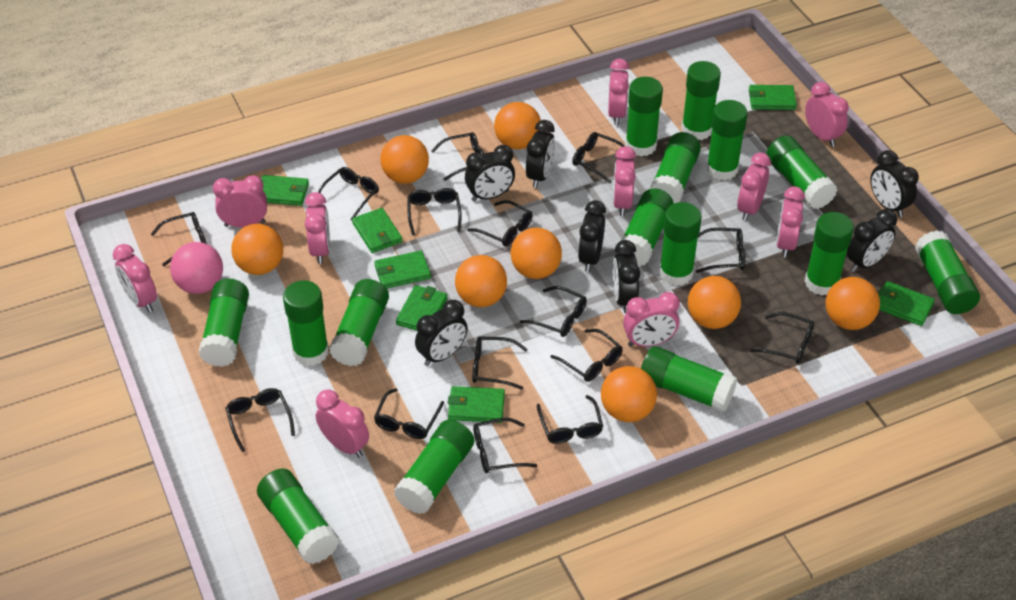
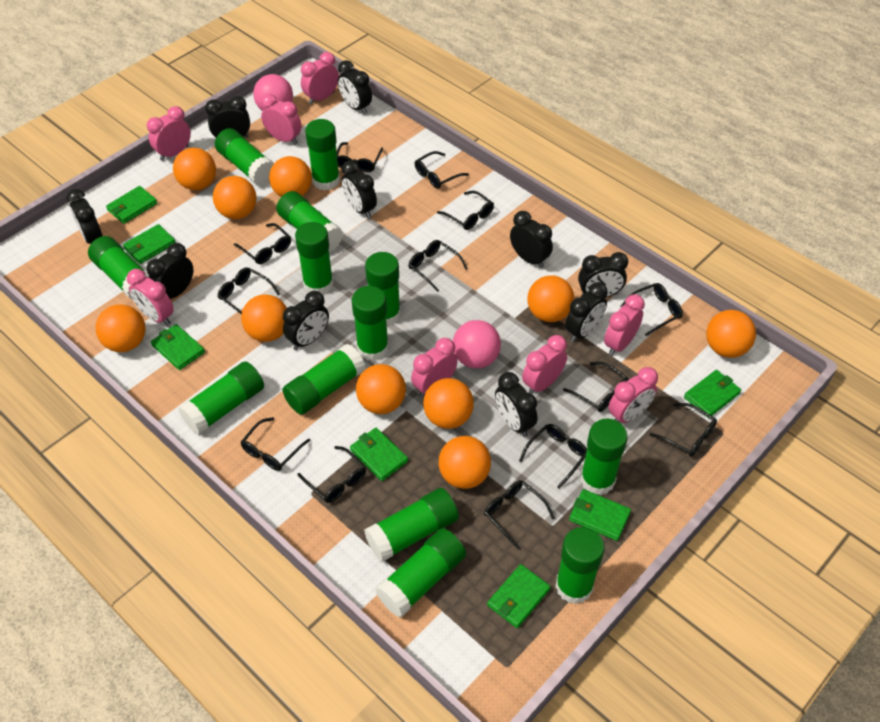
black clock: [415,300,468,366] [465,145,515,202] [526,120,555,188] [578,200,606,272] [613,240,640,313] [847,209,897,272] [870,150,919,217] = 7 -> [67,189,102,244] [147,243,193,299] [205,96,250,138] [283,291,329,350] [338,60,372,114] [341,160,377,219] [495,372,538,437] [510,211,553,268] [565,282,608,342] [578,252,628,298] = 10
black glasses: [151,212,207,266] [225,388,295,452] [318,167,379,221] [374,388,444,439] [407,188,462,236] [431,132,484,181] [467,200,532,246] [472,336,528,390] [473,418,537,473] [520,286,587,337] [537,395,603,444] [550,329,623,382] [572,132,625,184] [696,228,745,273] [750,312,814,364] = 15 -> [217,267,280,315] [234,223,291,264] [241,417,310,471] [297,446,366,503] [337,142,383,172] [408,240,468,292] [415,151,469,189] [437,191,494,230] [484,480,555,550] [519,424,587,489] [563,362,629,412] [621,283,683,336] [650,403,717,457] = 13
green glue stick: [199,279,249,367] [257,468,339,564] [283,280,329,366] [329,279,389,366] [394,420,474,514] [620,188,674,267] [625,77,663,157] [641,346,737,412] [650,132,701,203] [659,202,702,286] [681,61,721,140] [706,100,748,180] [767,136,837,209] [805,212,854,296] [915,231,980,314] = 15 -> [88,236,149,300] [178,361,264,435] [215,128,274,186] [276,191,343,252] [282,344,366,415] [295,222,334,295] [305,119,340,191] [352,286,389,361] [364,488,459,562] [365,252,401,326] [375,528,466,618] [555,527,605,604] [580,419,628,495] = 13
orange ball: [231,224,283,275] [380,135,429,184] [455,255,507,307] [494,102,541,149] [511,228,562,279] [601,366,657,422] [688,276,741,329] [826,277,880,330] = 8 -> [96,304,146,352] [173,148,216,190] [213,176,257,219] [241,294,287,342] [269,156,312,197] [356,364,406,414] [423,378,474,429] [439,436,491,489] [527,275,574,322] [706,310,756,358] = 10
pink ball: [170,242,223,294] = 1 -> [253,74,293,111] [453,320,501,368] = 2
pink clock: [113,244,157,312] [213,175,267,227] [305,192,330,264] [316,390,369,458] [608,59,629,125] [613,146,636,216] [623,292,680,347] [737,153,771,221] [776,186,805,257] [805,82,849,147] = 10 -> [127,269,174,326] [147,106,191,161] [261,94,302,145] [301,52,339,105] [411,338,457,398] [522,335,567,394] [604,294,645,356] [608,367,658,423] = 8

